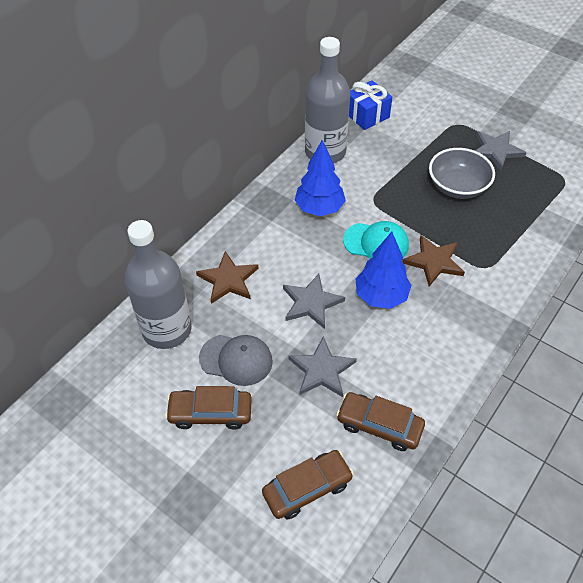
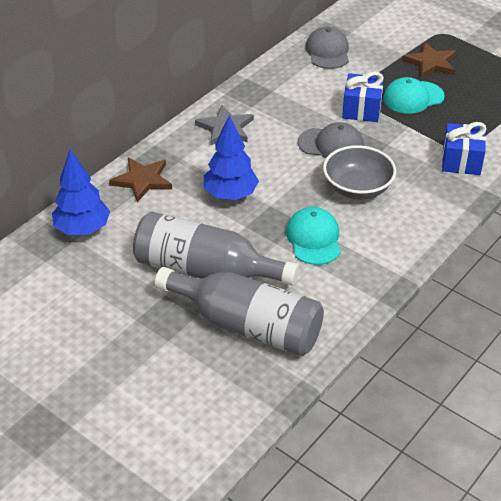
blue gift: [349,80,392,130] = 1 -> [342,71,384,122] [442,122,487,175] = 2
brown car: [165,386,252,430] [262,450,354,519] [336,392,425,451] = 3 -> none = 0
grey cap: [199,335,273,386] = 1 -> [298,122,364,158] [305,27,349,69] = 2
grey star: [283,274,345,329] [288,337,357,397] [475,131,526,170] = 3 -> [195,105,254,146] = 1
turquoise cap: [343,221,409,259] = 1 -> [286,207,341,265] [383,77,445,114] = 2

